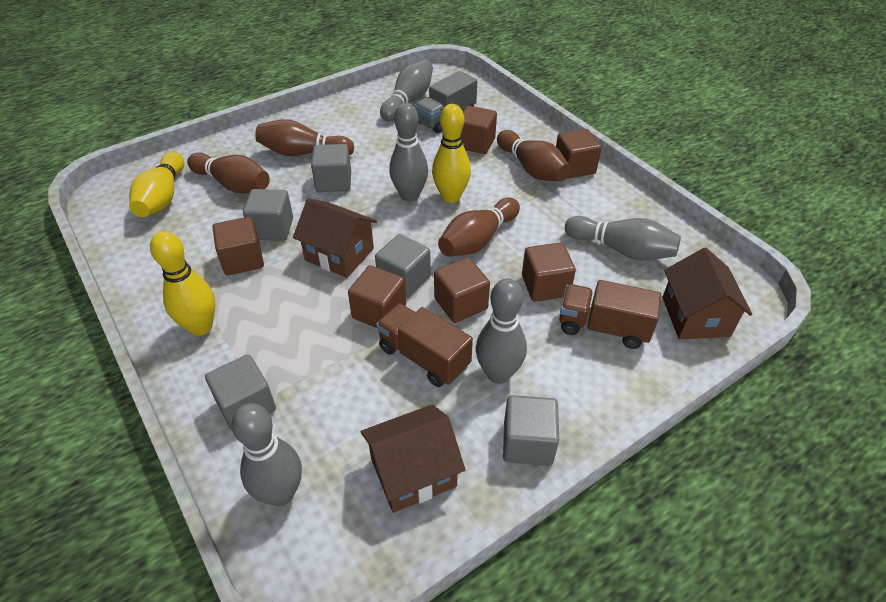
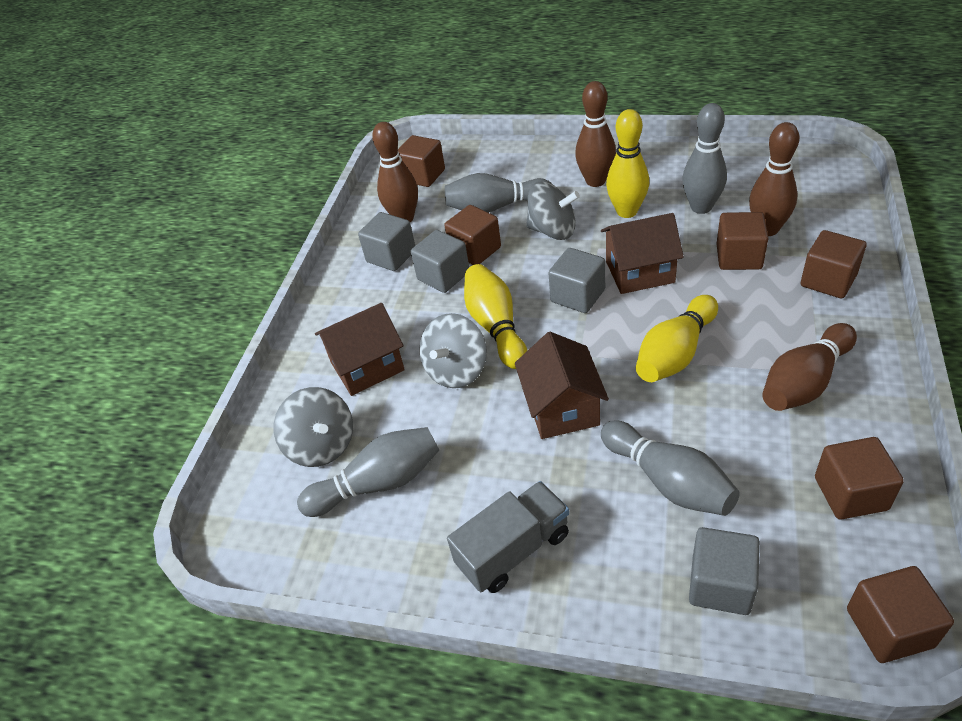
brown truck: [376,303,473,387] [559,280,661,349] = 2 -> none = 0
grey bowling pin: [231,403,302,506] [380,59,433,121] [389,103,428,202] [476,278,527,384] [565,216,681,261] = 5 -> [297,427,439,517] [445,173,552,213] [601,421,740,516] [682,103,727,214] = 4
grey cube: [205,354,276,430] [243,189,293,241] [311,144,351,192] [375,234,431,298] [503,395,559,466] = 5 -> [358,212,415,271] [411,230,469,293] [548,248,605,313] [689,527,760,615] = 4
grey spinning top: none = 0 -> [274,387,353,467] [419,313,487,388] [526,182,580,240] = 3

